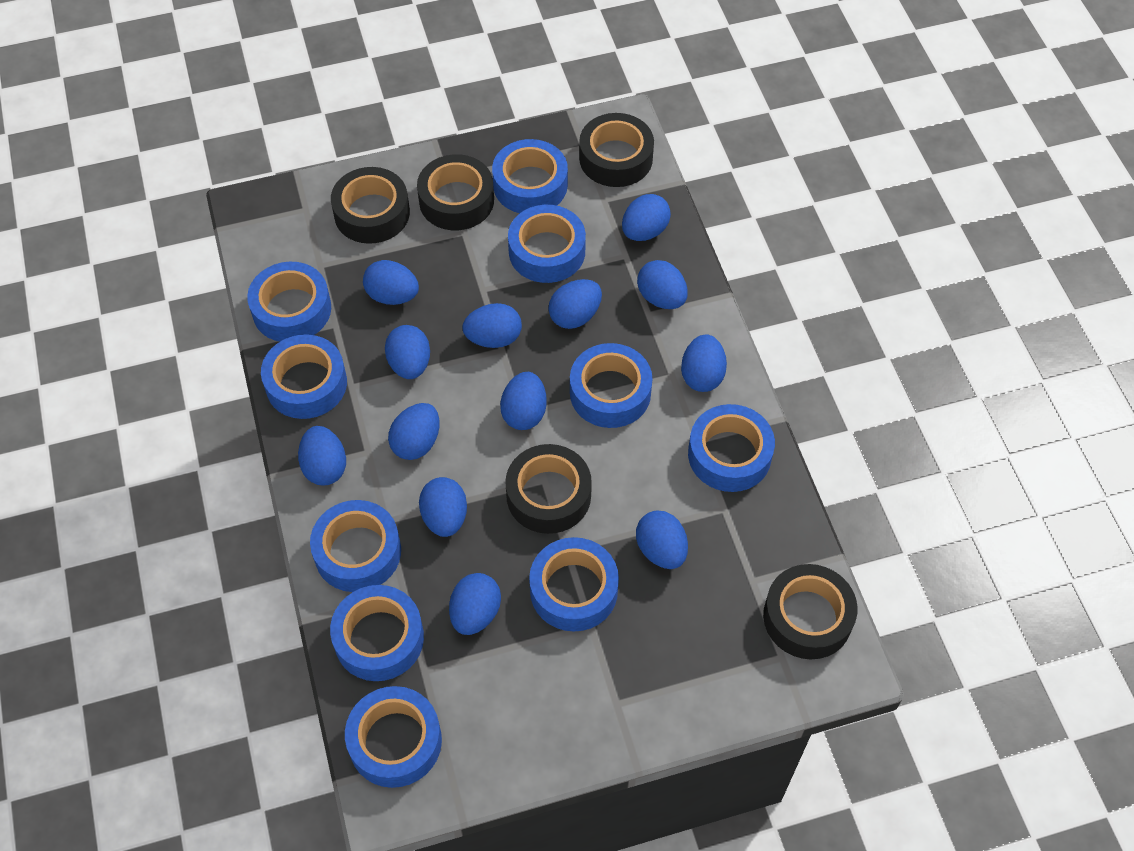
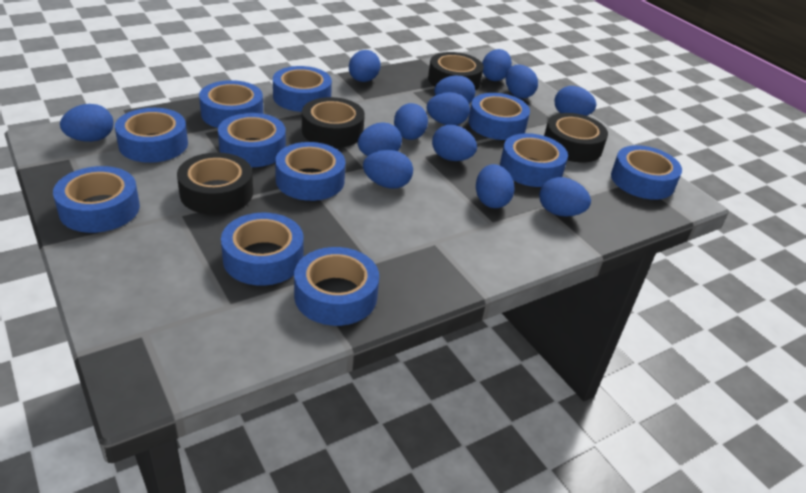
black tape: [331,167,410,244] [417,154,494,230] [505,444,592,534] [579,113,654,187] [763,564,857,659] = 5 -> [177,153,253,215] [302,97,365,148] [428,52,484,90] [544,113,608,162] = 4
blue tape: [247,262,331,342] [261,334,347,419] [310,500,401,592] [330,585,424,681] [345,686,442,788] [492,139,568,213] [508,205,586,283] [529,537,619,631] [570,343,652,428] [688,404,775,492] = 10 -> [53,166,140,233] [115,108,188,163] [199,80,263,128] [218,113,286,167] [221,213,303,286] [273,66,332,112] [275,142,345,201] [294,247,379,326] [468,93,530,140] [500,133,568,187] [611,145,682,200] = 11

